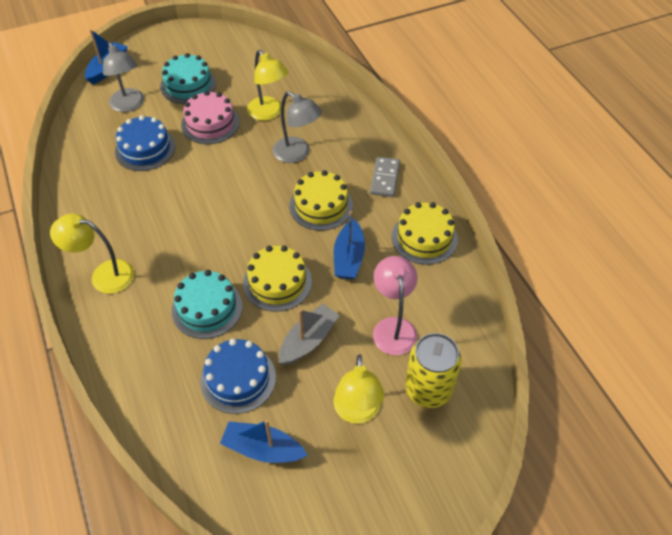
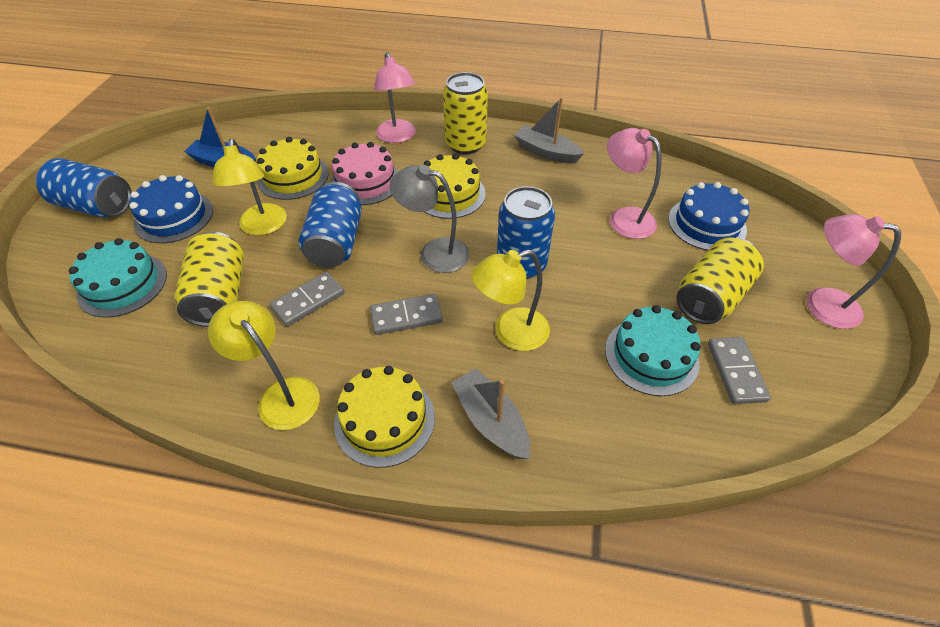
blue boat: [85,29,128,84] [220,419,308,463] [334,211,365,279] = 3 -> [184,107,256,167] = 1
blue can: none = 0 -> [35,158,132,218] [298,182,362,268] [497,186,555,279] = 3
grey boat: [279,304,340,365] = 1 -> [451,369,530,459] [514,97,584,163] = 2
grey domino: [370,157,400,197] = 1 -> [270,272,344,327] [370,294,443,335] [708,337,771,404] = 3
grey lamp: [103,42,144,112] [273,91,322,163] = 2 -> [390,165,470,273] = 1
pink lamp: [373,256,417,355] = 1 -> [374,52,416,143] [607,128,662,239] [807,214,901,329] = 3
yellow can: [405,333,462,408] = 1 -> [174,232,244,327] [443,72,488,154] [676,237,764,324] = 3

